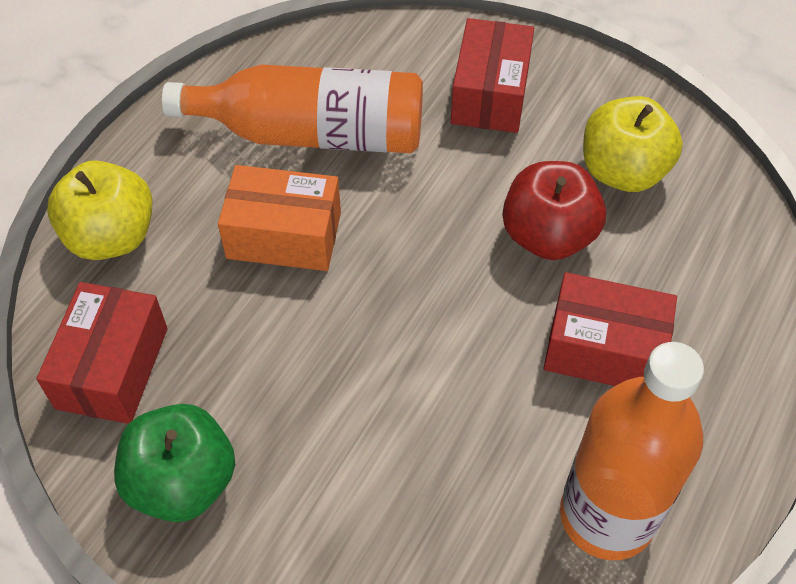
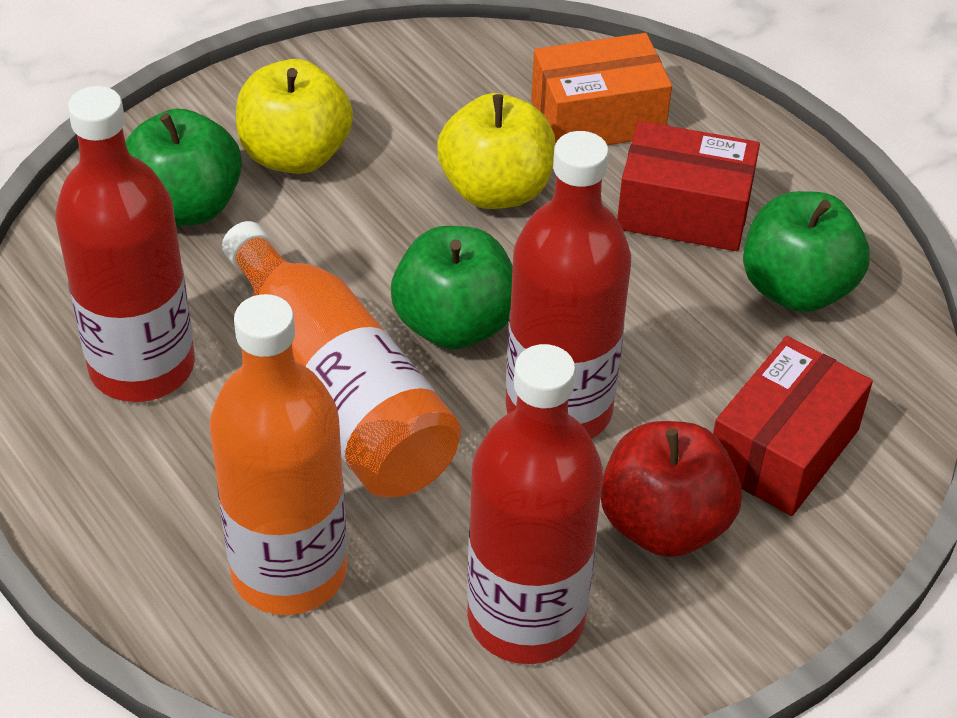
green apple: [114,404,235,522] = 1 -> [125,109,242,226] [391,226,513,350] [743,191,870,312] = 3
red bottle: none = 0 -> [55,86,195,402] [467,344,603,664] [506,131,631,439] = 3
red box: [36,282,168,424] [451,18,534,133] [543,272,677,386] = 3 -> [617,121,760,251] [713,336,873,516] = 2

